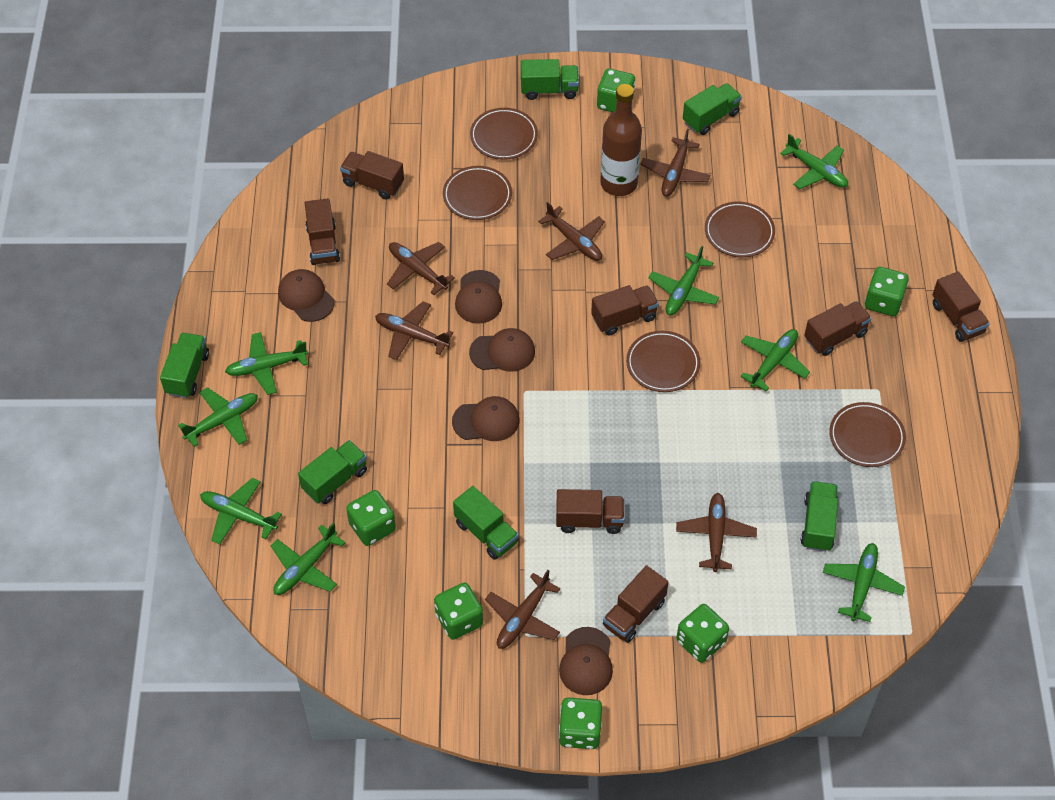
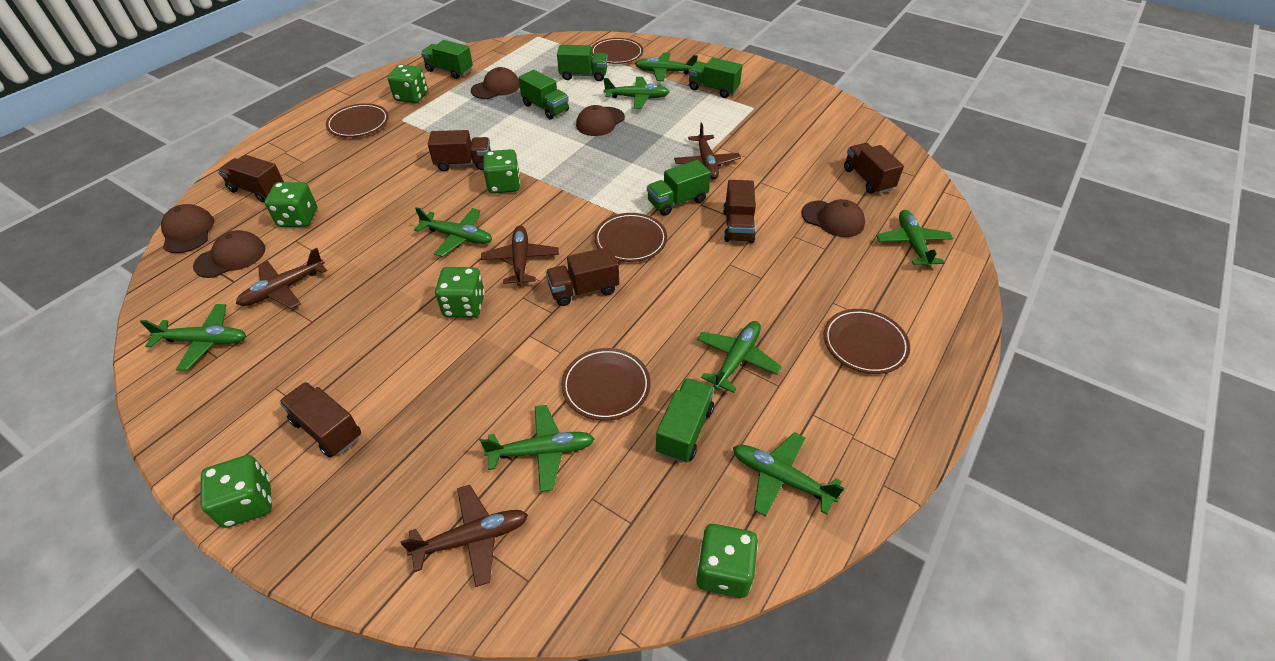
brown bottle: [600,84,642,196] = 1 -> none = 0
brown plane: [375,301,453,360] [387,242,455,295] [485,570,561,649] [538,202,605,261] [640,129,710,197] [676,493,757,572] = 6 -> [236,248,327,309] [400,485,528,587] [481,225,559,286] [674,123,741,179] = 4
brown truck: [305,198,340,265] [340,151,404,199] [556,489,625,534] [591,285,659,335] [603,565,668,643] [804,301,872,356] [933,271,990,342] = 7 -> [218,155,284,203] [279,382,361,458] [428,130,491,172] [546,247,619,306] [723,180,756,243] [844,143,904,194] = 6

